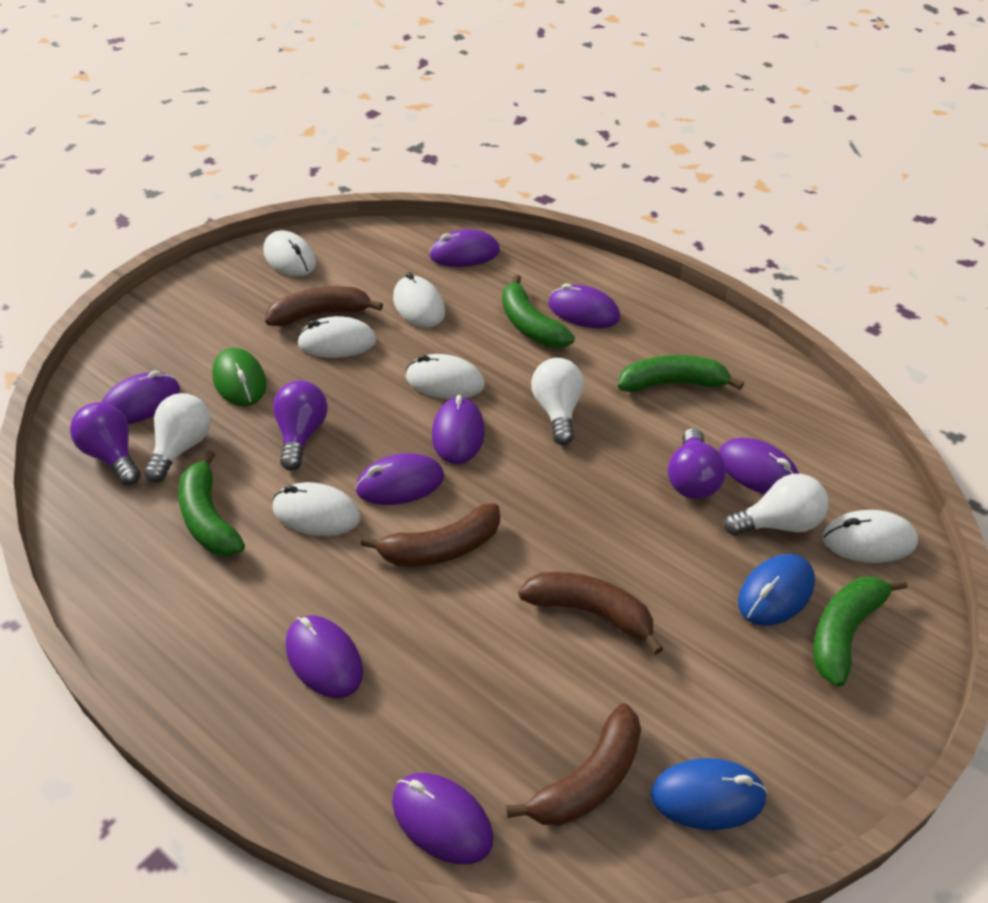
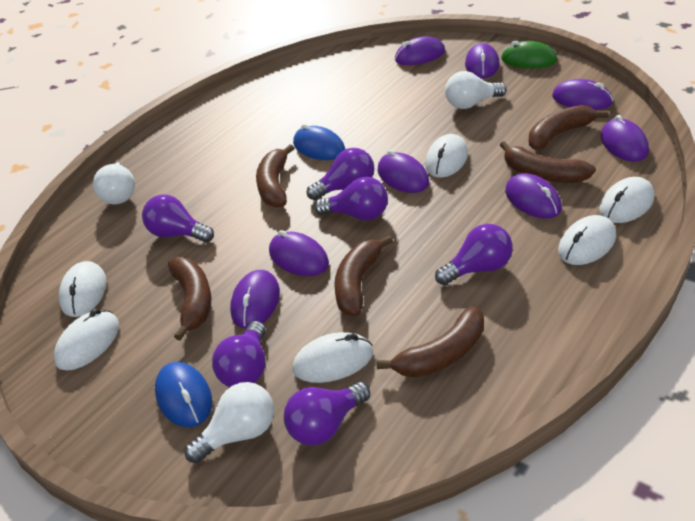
brown banana: [265,286,383,326] [361,503,500,567] [506,703,641,826] [518,572,664,655] = 4 -> [168,257,211,341] [256,144,294,208] [334,235,393,316] [377,306,484,377] [500,141,596,183] [529,105,609,150] = 6
green banana: [178,450,245,557] [502,275,575,348] [618,355,744,392] [813,577,907,687] = 4 -> none = 0
purple light bulb: [70,402,141,485] [273,380,328,471] [668,428,726,499] = 3 -> [142,194,214,243] [212,321,266,387] [284,382,370,446] [307,148,375,200] [314,177,388,220] [435,224,513,285] = 6

